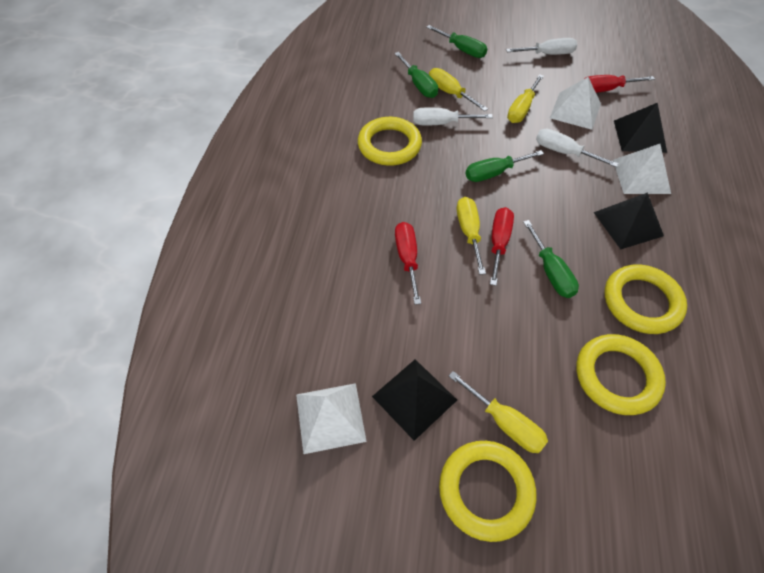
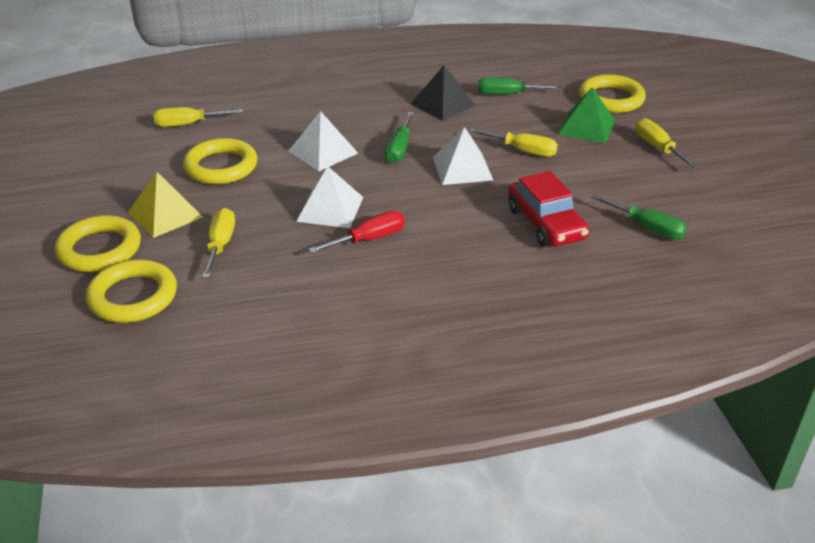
black pyramid: [372,359,457,441] [594,192,664,249] [614,103,667,153] = 3 -> [411,66,475,121] = 1
green pyramid: none = 0 -> [557,87,615,144] = 1
green screwdriver: [394,52,438,98] [426,25,487,58] [465,150,544,182] [523,220,579,298] = 4 -> [385,112,414,163] [478,77,562,95] [591,194,687,240] = 3
red car: none = 0 -> [508,171,589,247] = 1
red screwdriver: [395,222,421,305] [490,207,514,286] [584,75,655,93] = 3 -> [308,211,405,253] = 1
white screwdriver: [413,108,493,125] [506,38,577,55] [536,129,619,167] = 3 -> none = 0
yellow pyramid: none = 0 -> [128,172,203,238] = 1

